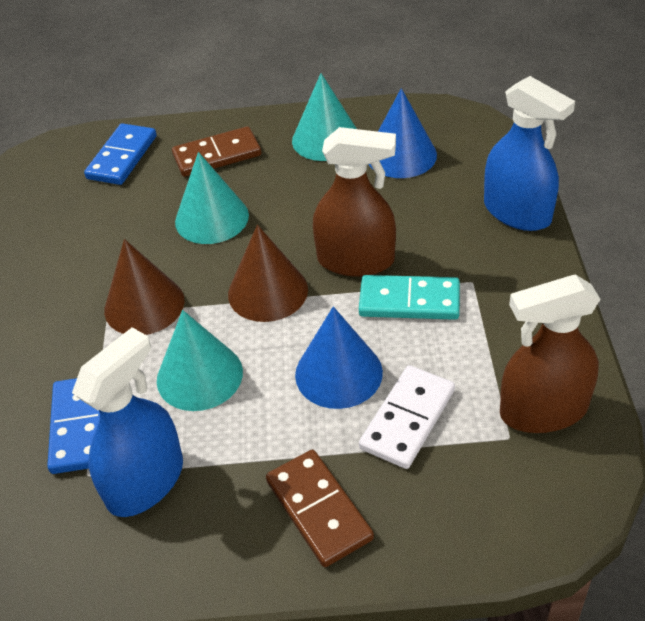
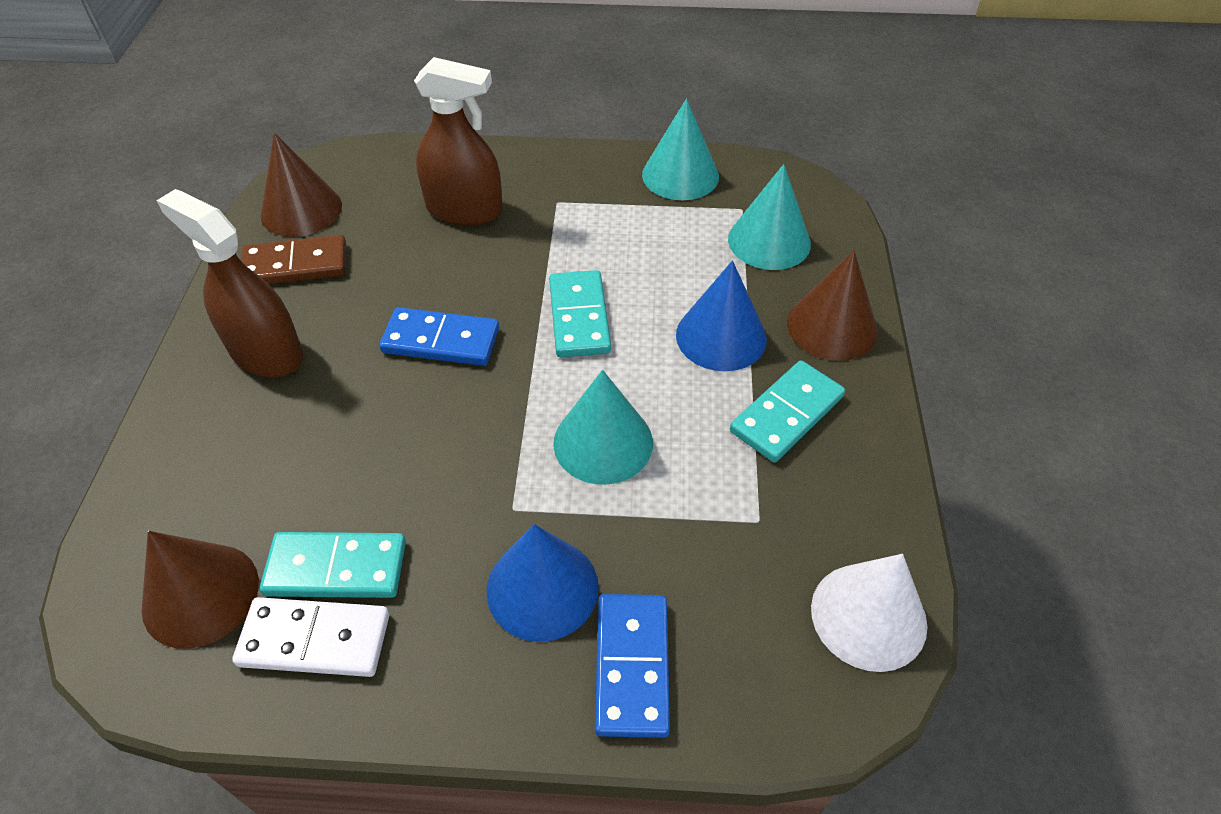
blue spray bottle: [72,327,183,517] [484,76,575,231] = 2 -> none = 0
brown cone: [104,239,185,335] [228,225,308,322] = 2 -> [142,531,259,649] [260,133,342,237] [787,251,878,361] = 3
brown domino: [172,126,261,177] [266,450,374,567] = 2 -> [241,235,346,284] = 1
turquoise domino: [359,275,460,320] = 1 -> [260,532,406,598] [549,270,611,357] [730,360,845,462] = 3
white cone: none = 0 -> [811,554,927,672] = 1

